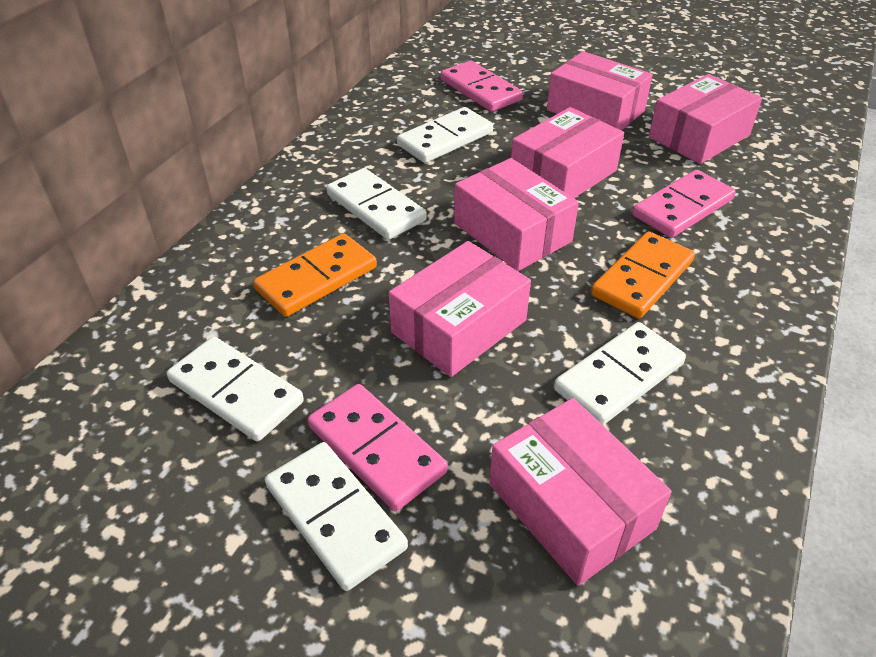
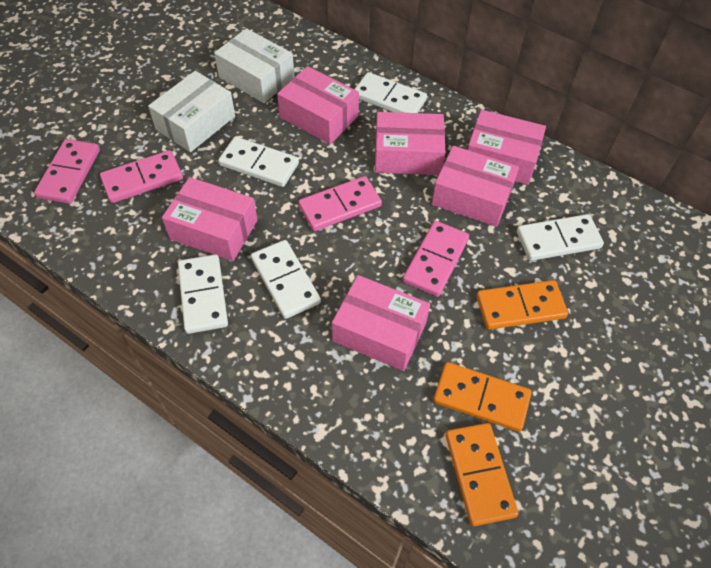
orange domino: [253,233,377,317] [591,231,695,319] = 2 -> [433,362,532,432] [446,423,518,526] [476,280,568,330] = 3
pink domino: [308,384,448,511] [441,61,523,112] [632,170,736,238] = 3 -> [34,139,100,204] [100,150,183,203] [298,176,382,231] [403,221,469,297] = 4
white box: none = 0 -> [148,71,235,152] [214,28,294,103] = 2

